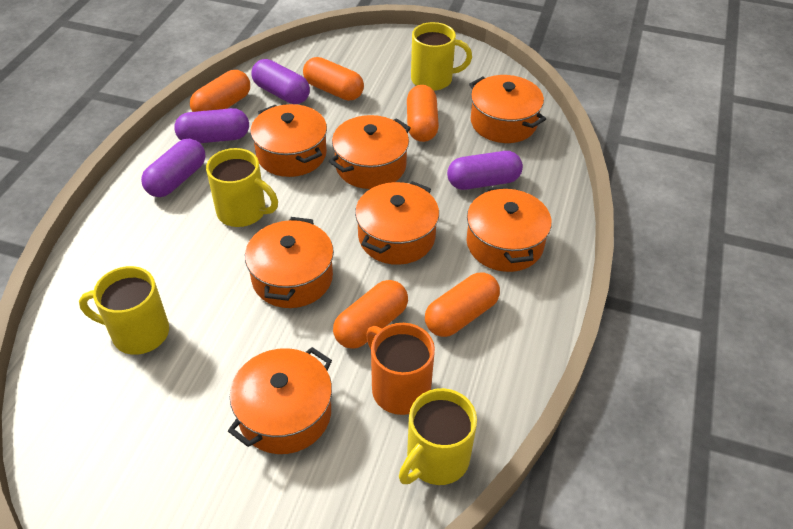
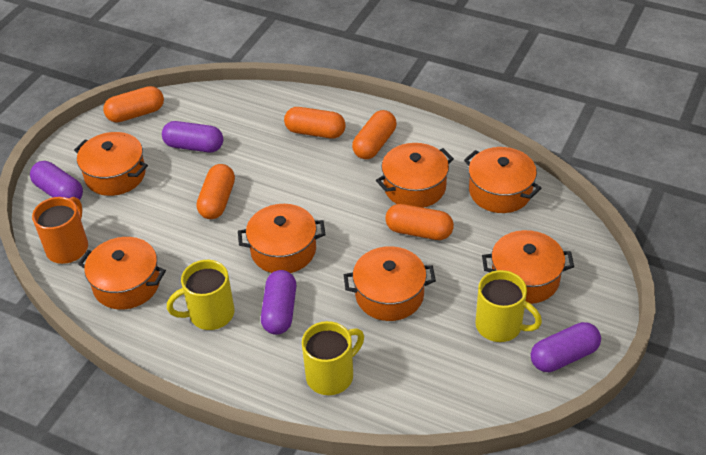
yellow mug: [79,266,169,355] [206,148,278,227] [399,388,477,485] [411,22,472,91] = 4 -> [167,260,234,330] [302,321,364,395] [475,270,542,342] = 3

